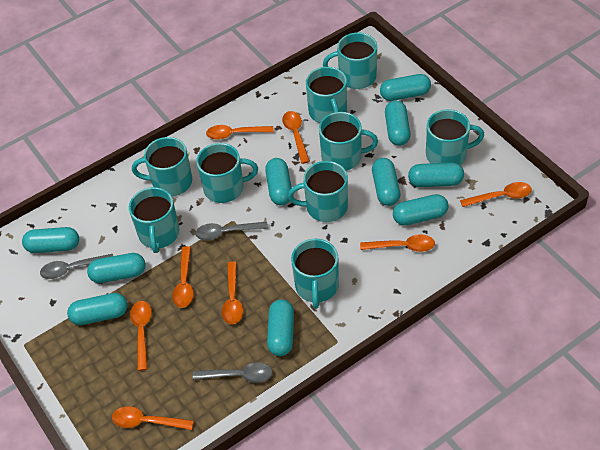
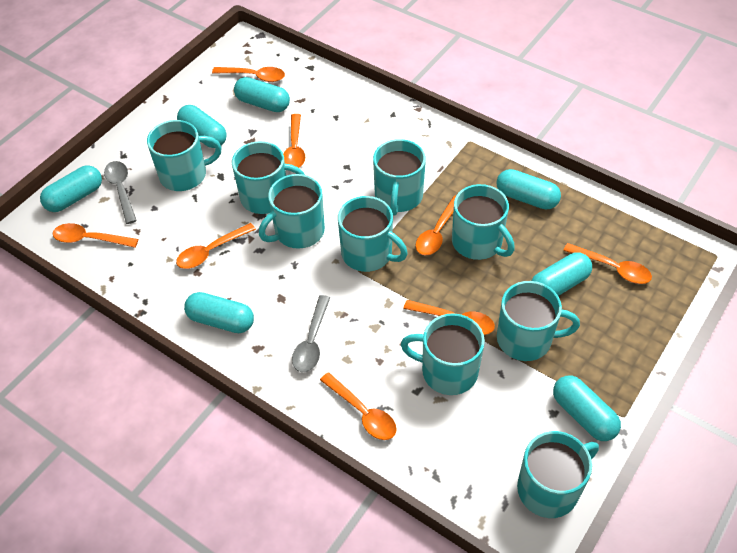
grey spoon: [40,254,113,279] [193,362,273,383] [195,222,268,240] = 3 -> [104,161,137,224] [292,295,330,372] = 2
turquoise capsule: [22,227,79,253] [67,293,128,325] [87,253,146,283] [265,158,292,205] [267,299,294,356] [372,158,400,206] [380,74,431,101] [385,101,411,146] [393,194,449,226] [408,163,464,187] = 10 -> [40,165,102,212] [177,105,227,148] [184,292,254,333] [234,77,290,112] [496,169,561,210] [531,253,592,296] [553,376,621,441] = 7

